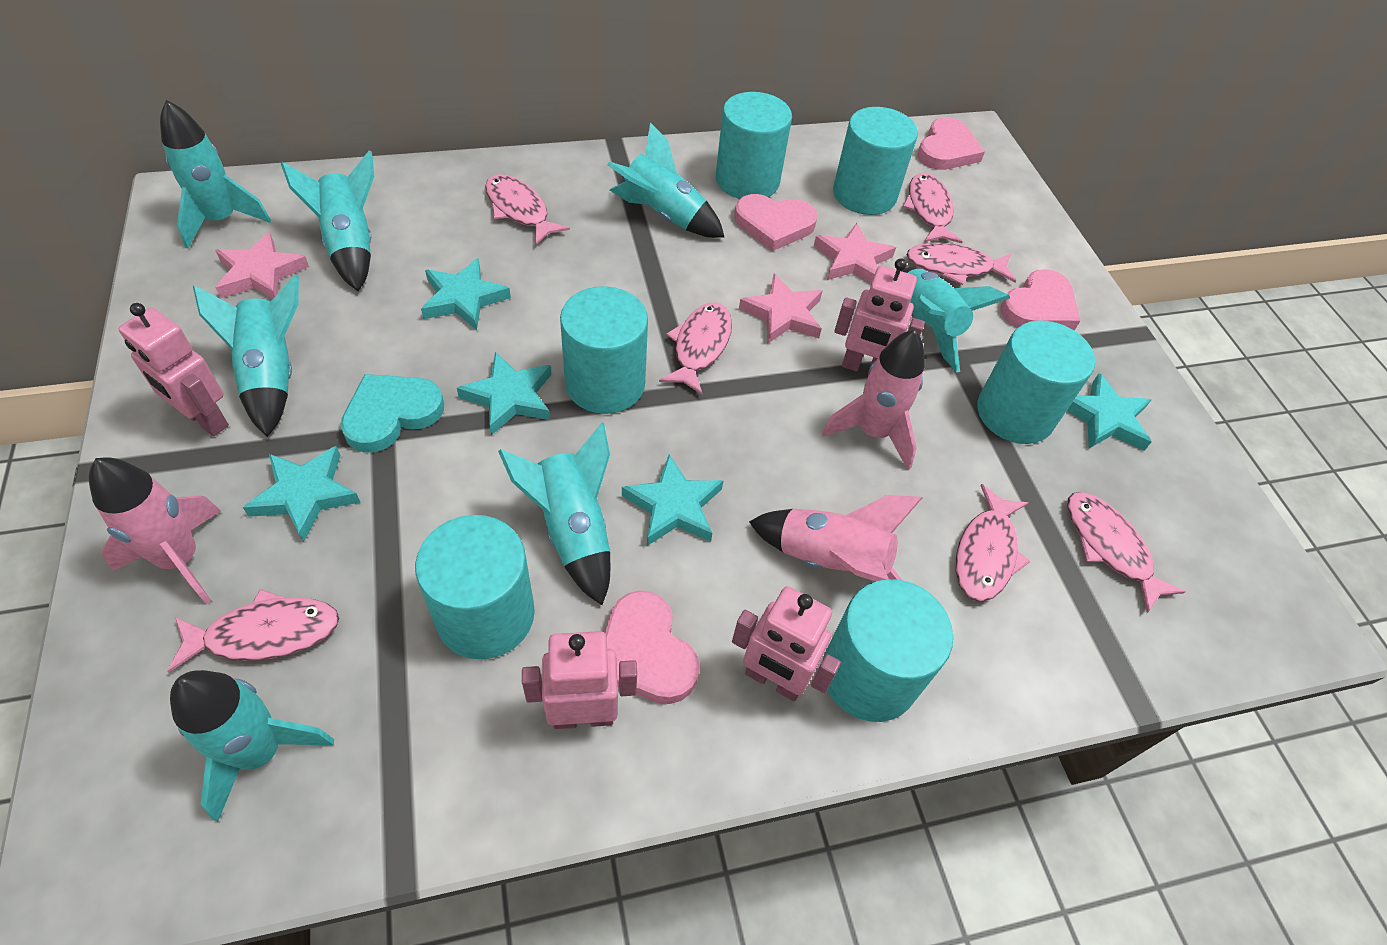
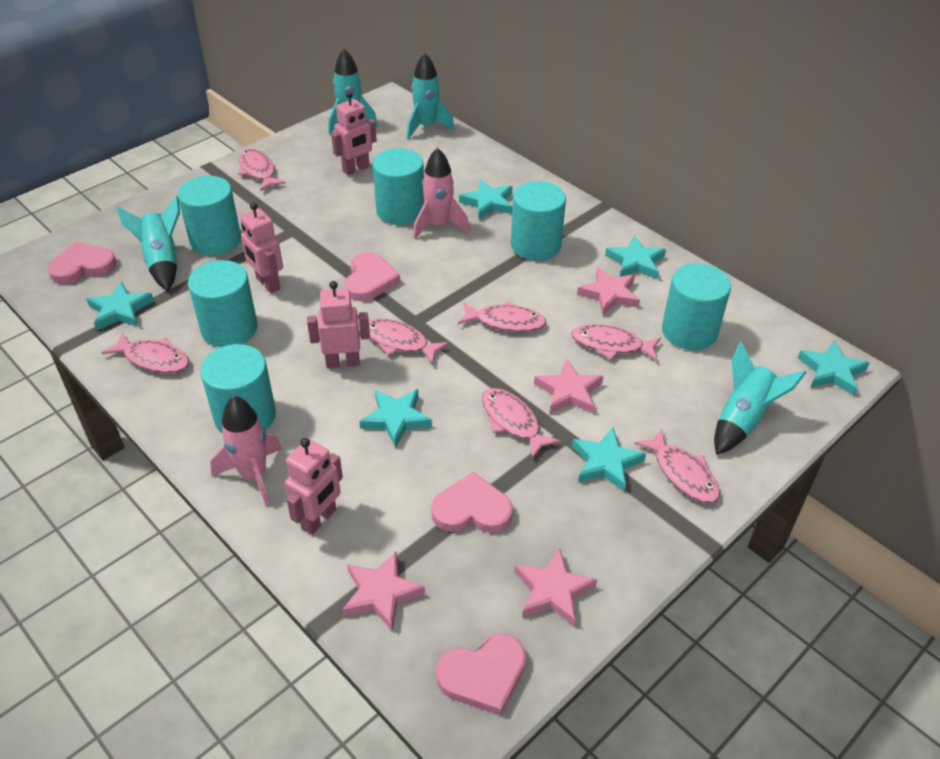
pink rocket: [89,458,221,604] [749,495,922,582] [822,330,925,470] = 3 -> [210,395,282,506] [413,147,470,239] = 2
pink star: [215,232,309,299] [739,274,822,344] [814,223,896,284] = 3 -> [342,551,425,631] [514,548,597,627] [534,359,603,414] [577,267,640,315] = 4
turquoise heart: [340,374,444,452] = 1 -> none = 0
turquoise rocket: [160,100,271,248] [170,670,334,822] [193,275,299,437] [281,150,374,291] [498,422,610,605] [607,123,724,238] [901,268,1010,373] = 7 -> [116,196,180,291] [328,49,378,134] [407,53,455,139] [714,341,806,455] = 4
turquoise star: [243,446,360,542] [421,258,511,330] [457,352,551,435] [622,454,723,546] [1067,373,1152,450] = 5 -> [86,281,154,330] [359,389,432,448] [459,179,513,219] [572,428,646,492] [605,236,666,279] [798,340,870,396] = 6

